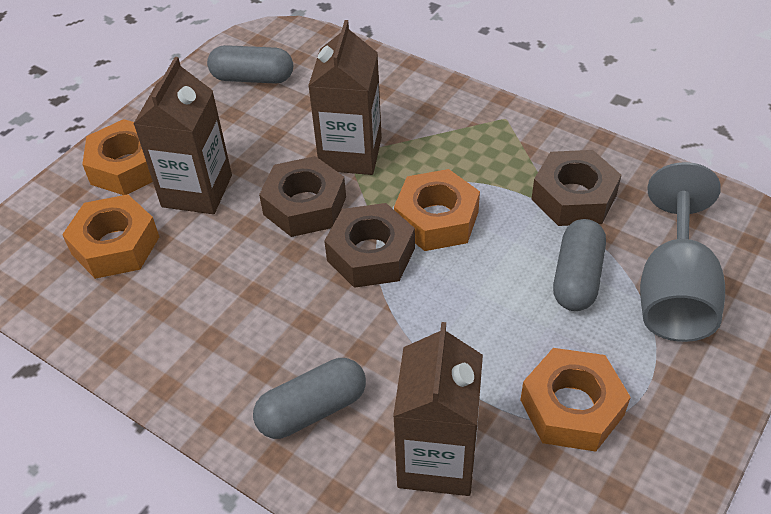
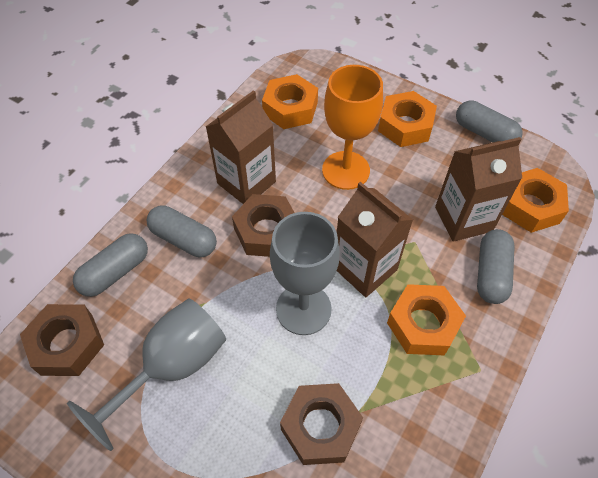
grey capsule: [207,45,293,84] [253,358,366,439] [553,219,606,311] = 3 -> [73,233,148,297] [147,205,217,257] [456,100,523,142] [477,229,515,304] = 4
grey goblet: [640,162,725,342] = 1 -> [67,298,226,451] [270,212,340,335] = 2
orange goblet: none = 0 -> [322,65,383,190] = 1

